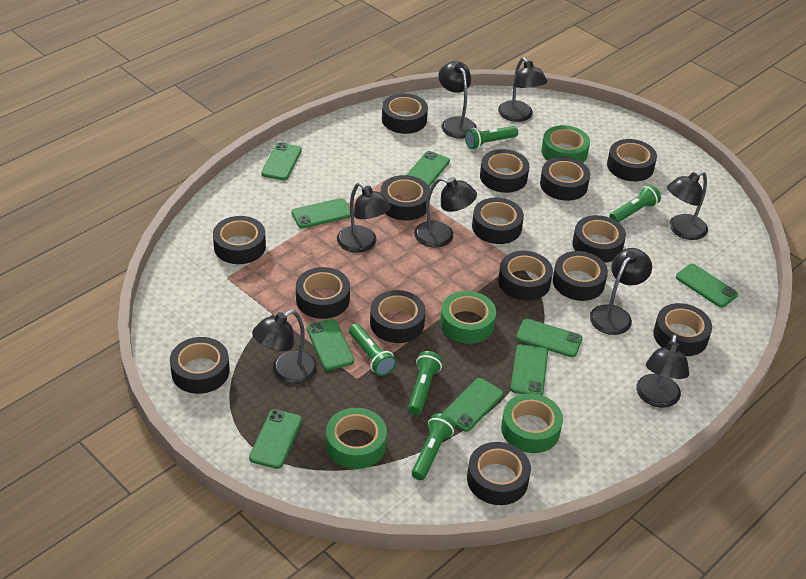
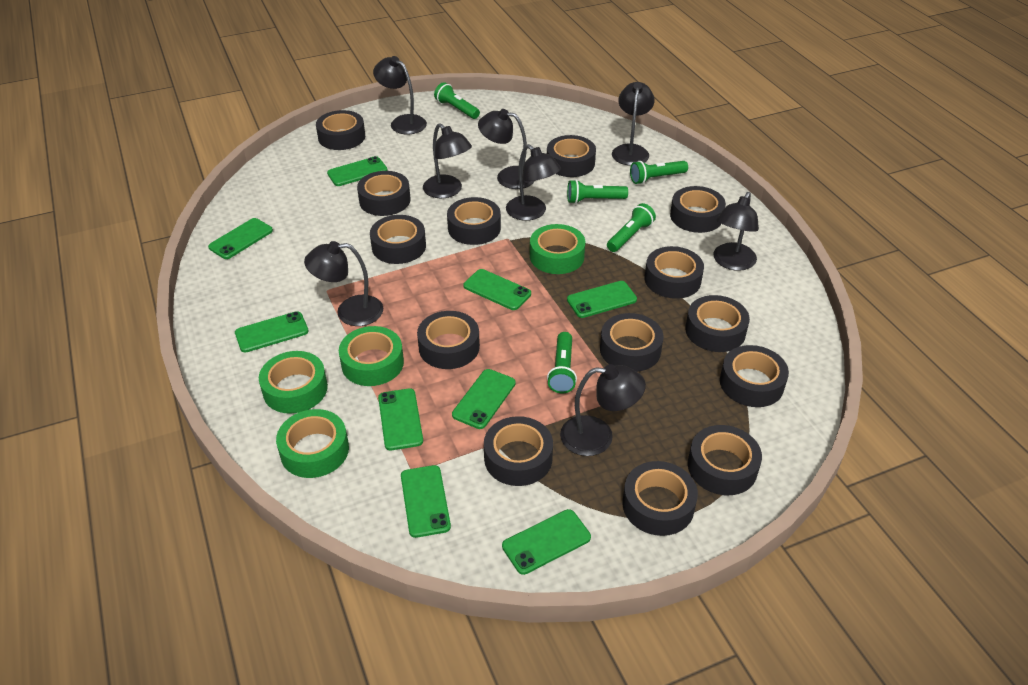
black tape: [170,337,230,394] [213,216,266,264] [296,267,350,319] [370,290,426,343] [381,175,430,221] [382,93,428,134] [467,442,531,505] [472,198,524,244] [480,149,529,193] [498,251,553,301] [540,157,590,201] [553,251,608,301] [572,215,626,263] [607,139,657,181] [653,303,712,356] = 15 -> [316,110,365,150] [357,171,411,216] [370,215,426,264] [417,311,480,369] [447,197,501,245] [484,416,553,486] [547,135,596,177] [600,313,664,372] [622,461,698,536] [645,246,704,299] [670,186,726,233] [685,295,750,352] [688,425,762,495] [720,345,789,407] = 14

